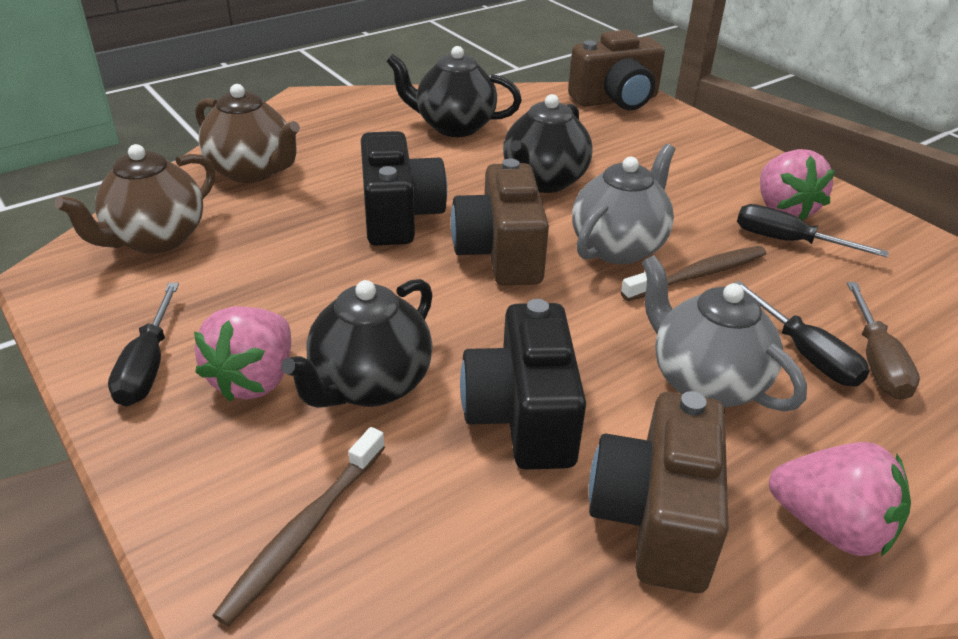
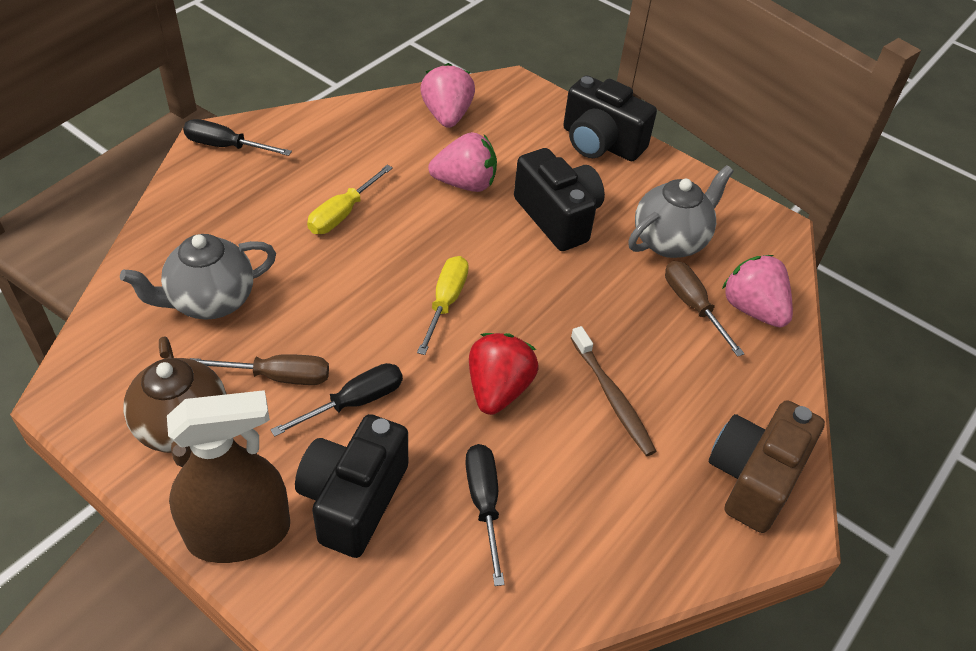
black camera: [361,131,447,246] [460,299,586,470] = 2 -> [295,414,408,558] [514,148,605,251] [563,75,657,161] = 3
black teapot: [281,279,433,408] [386,46,522,137] [503,94,593,193] = 3 -> none = 0
brown camera: [451,158,549,286] [568,30,665,110] [589,391,729,593] = 3 -> [709,400,825,533] = 1
brown screwdriver: [847,282,920,400] = 1 -> [190,354,329,385] [665,261,745,357] = 2
brown spray bottle: none = 0 -> [167,390,290,563] = 1
brown teapot: [54,144,215,254] [196,84,300,183] = 2 -> [123,336,227,467] = 1
brown toothbrush: [212,427,385,626] [621,246,766,301] = 2 -> [571,326,657,456] = 1
red strawberry: none = 0 -> [469,333,539,415] = 1
yellow screwdriver: none = 0 -> [307,165,393,234] [417,256,469,355] = 2

